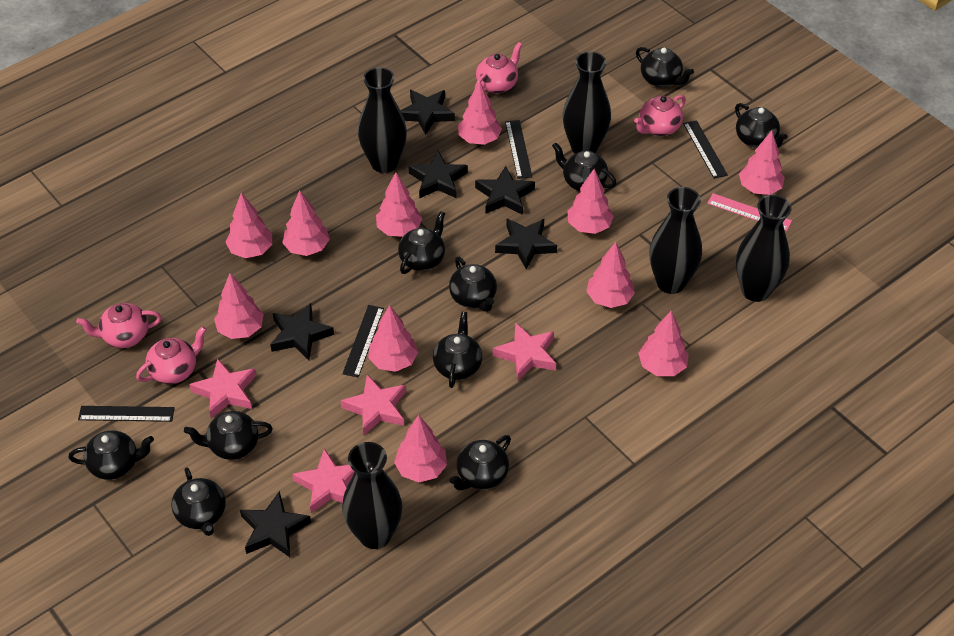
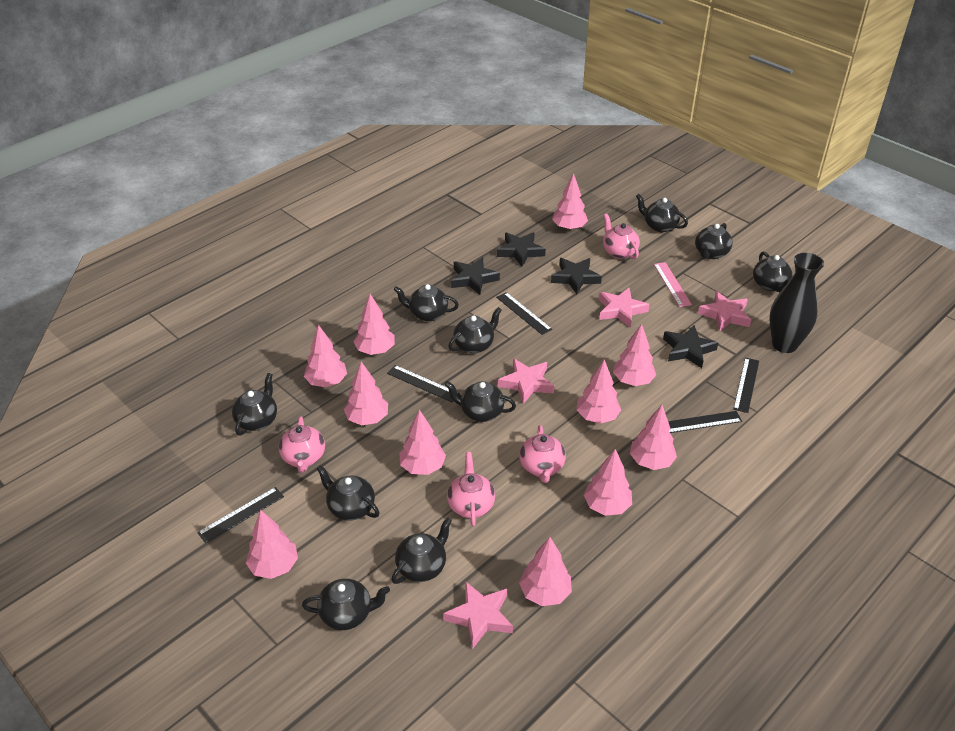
black ruler: [78,406,175,422] [342,305,384,377] [505,120,532,179] [683,120,728,179] = 4 -> [197,487,284,543] [387,365,460,402] [496,292,552,335] [668,411,742,433] [733,358,759,413] = 5
black star: [240,491,311,557] [270,303,334,360] [400,90,455,135] [408,151,468,198] [475,166,535,215] [495,219,557,270] = 6 -> [451,257,500,295] [497,232,546,267] [551,258,602,294] [663,325,718,368] = 4
black vase: [342,442,402,549] [358,67,407,173] [563,52,611,153] [649,187,702,294] [736,195,792,302] = 5 -> [769,253,824,353] = 1

